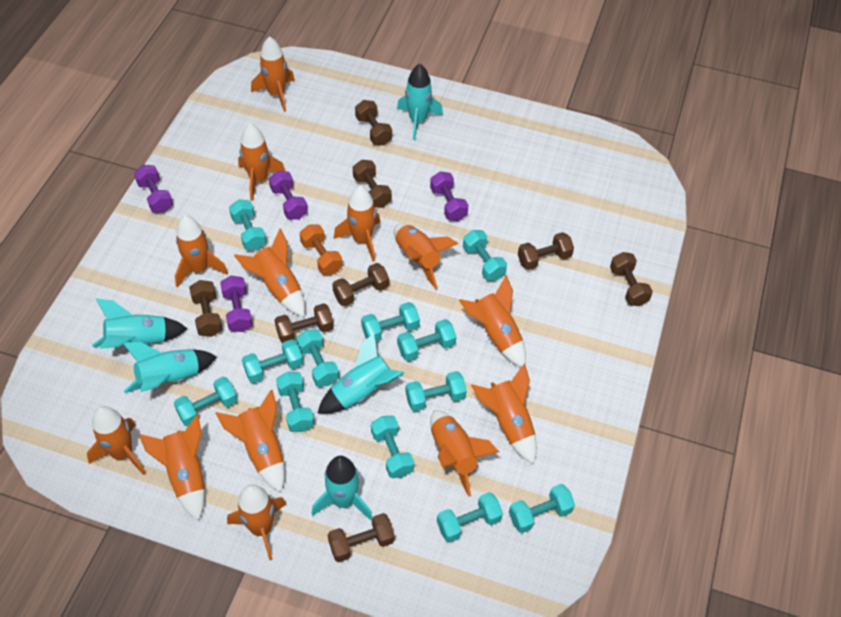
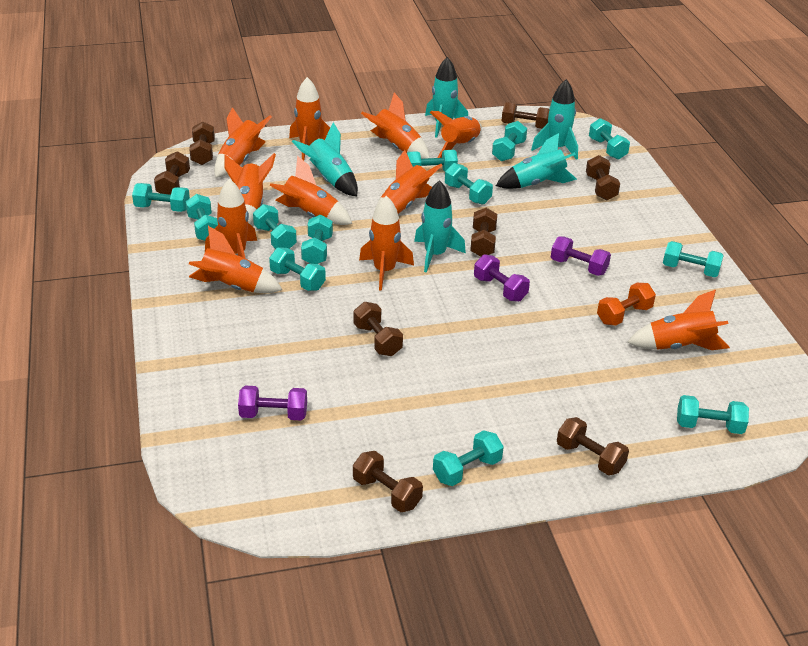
orange rocket: [87,406,145,475] [138,415,205,521] [175,215,228,288] [216,390,285,492] [227,484,286,560] [234,228,305,317] [238,124,285,201] [251,36,295,112] [334,186,380,262] [394,223,458,289] [430,410,499,497] [459,275,526,367] [471,364,537,464] = 13 -> [189,226,282,293] [205,179,257,258] [214,107,272,178] [225,153,276,225] [270,156,352,225] [289,77,330,161] [359,196,414,291] [361,92,430,159] [374,150,442,214] [430,111,482,158] [627,289,730,350] = 11
purple dumbbell: [134,165,173,213] [220,276,253,332] [269,171,308,220] [430,171,469,221] = 4 -> [238,386,307,420] [474,254,530,302] [551,236,611,276] = 3

